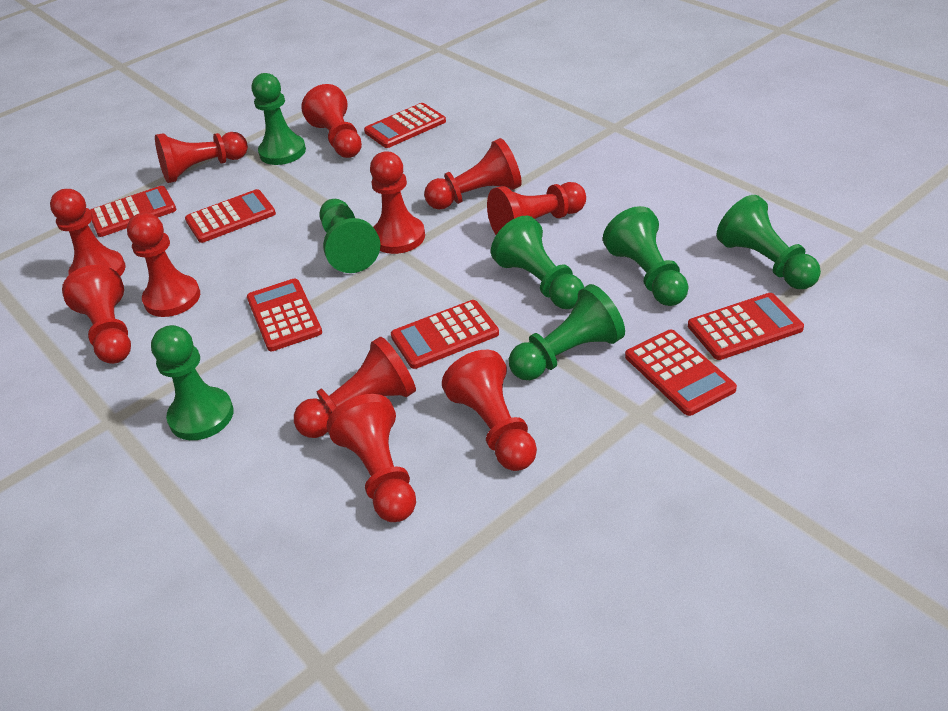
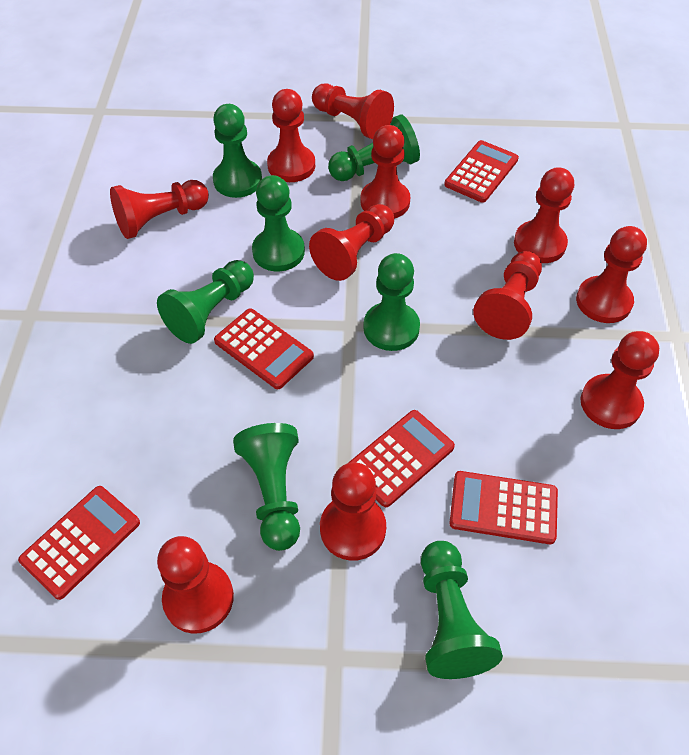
red calculator: [90,186,176,237] [185,189,276,243] [247,279,322,351] [364,103,446,148] [391,300,499,369] [625,329,737,416] [688,293,804,360] = 7 -> [18,486,140,600] [214,308,314,389] [348,410,455,507] [444,140,519,203] [450,471,558,544] = 5

